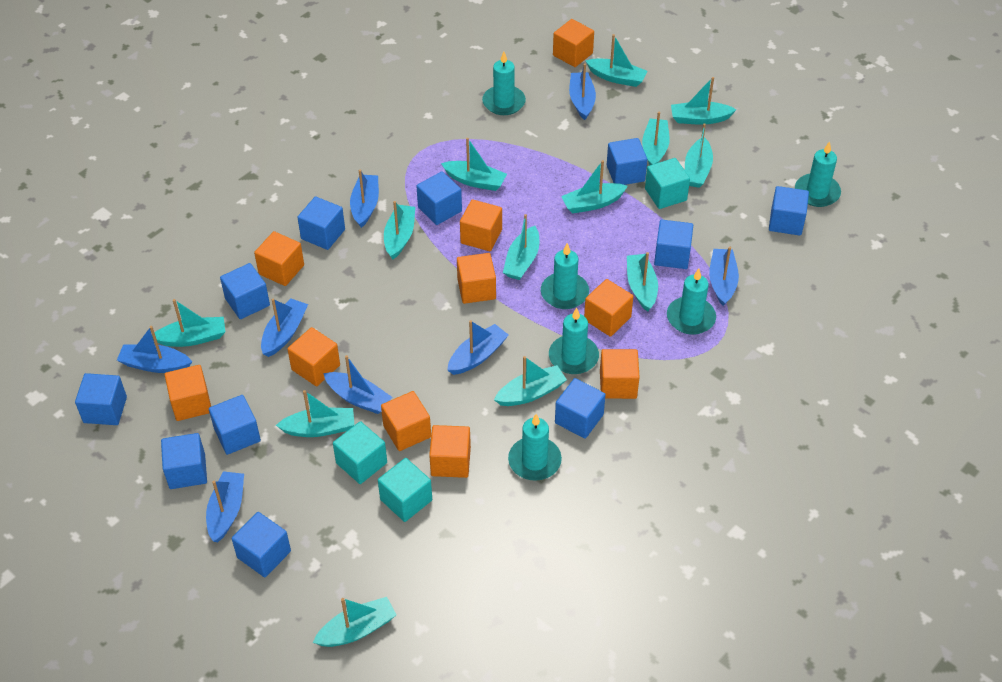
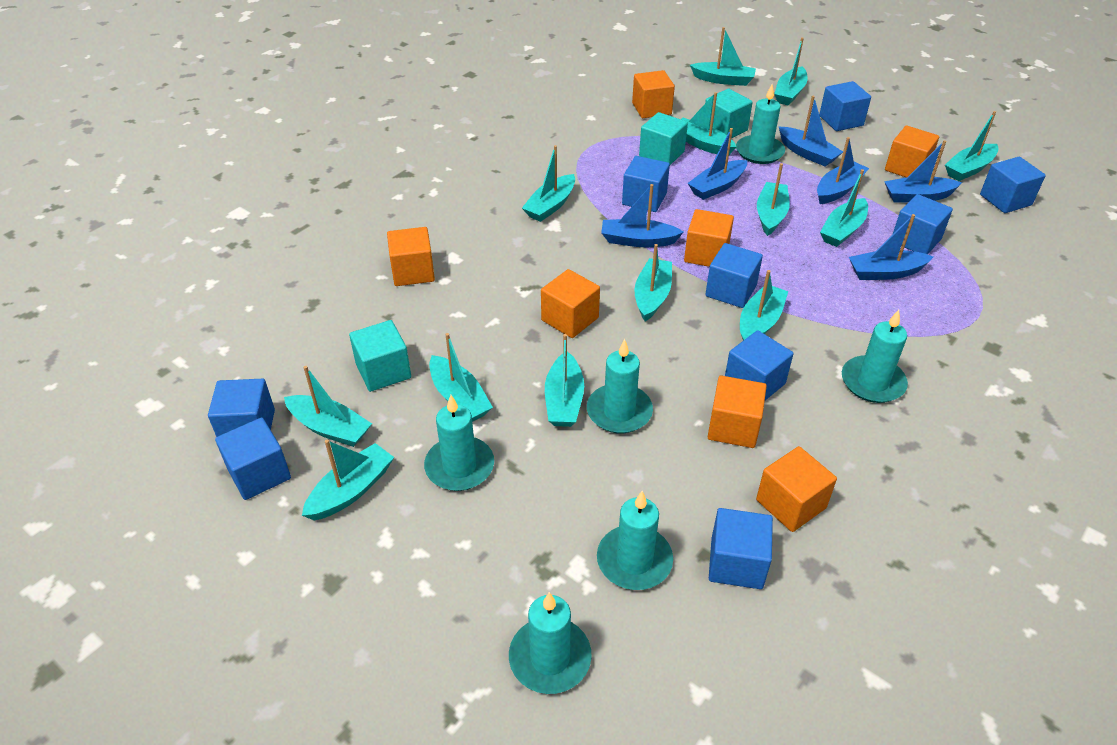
blue boat: [117,326,192,373] [206,471,244,542] [261,298,308,357] [323,355,392,414] [350,169,379,228] [447,320,509,375] [569,63,596,120] [709,247,739,306] = 8 -> [601,184,683,247] [688,128,747,200] [779,96,843,166] [817,137,869,204] [849,214,933,280] [884,140,962,203] = 6
blue cube: [75,373,127,425] [161,433,207,489] [209,395,261,455] [220,263,270,319] [232,512,291,577] [297,196,345,250] [416,171,462,225] [555,378,606,439] [607,138,647,185] [654,220,693,269] [769,186,809,236] = 11 -> [208,379,275,437] [215,417,291,500] [622,156,670,212] [705,243,763,308] [709,508,773,589] [725,330,793,400] [819,81,871,131] [892,194,953,254] [980,157,1046,213] = 9
orange cube: [165,365,211,421] [254,231,304,286] [288,327,340,386] [381,391,431,451] [429,425,471,478] [457,253,496,304] [460,199,502,251] [553,19,594,67] [584,279,633,337] [600,349,640,399] = 10 -> [387,227,435,286] [541,269,600,338] [632,70,675,118] [684,209,734,267] [708,376,767,448] [756,446,837,532] [885,125,939,178] = 7

